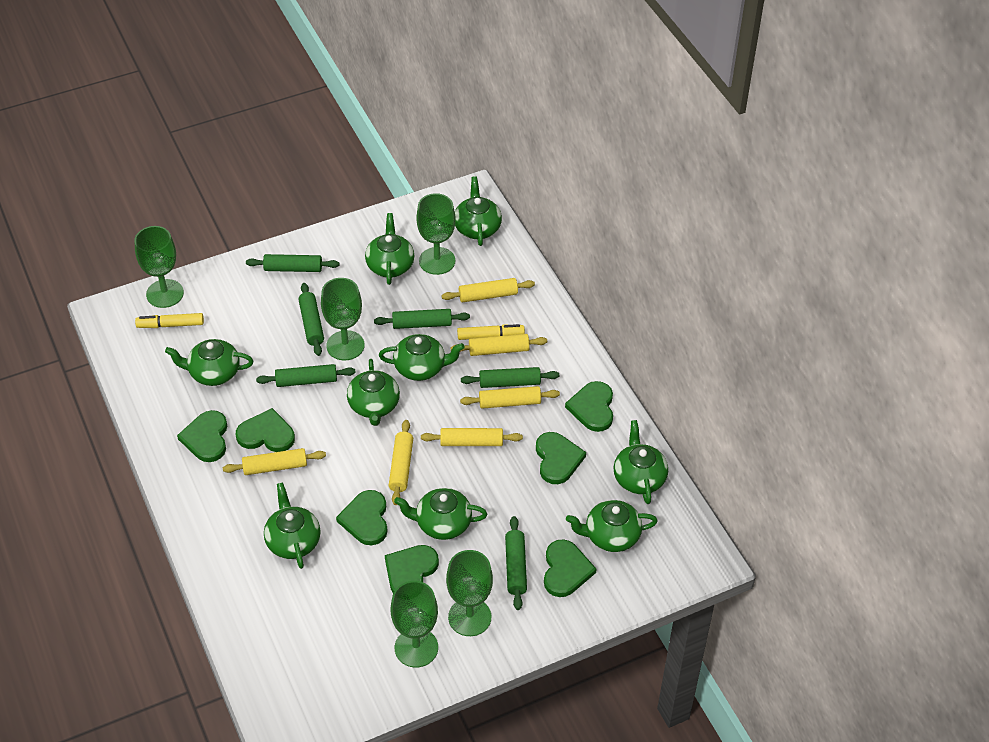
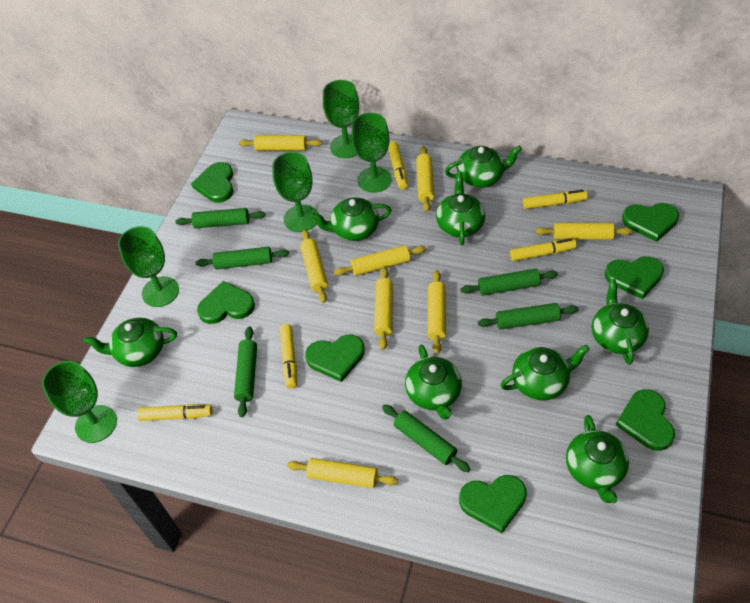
green teapot: [165,339,253,386] [264,482,321,569] [347,359,400,426] [365,213,414,285] [379,334,465,381] [394,488,487,540] [455,176,502,246] [566,500,658,552] [614,420,668,504] = 9 -> [84,318,177,367] [310,197,391,241] [405,345,462,420] [436,172,485,245] [445,145,522,188] [500,345,590,401] [566,415,629,503] [592,279,649,365] = 8
yellow marker: [135,313,204,328] [457,324,525,340] = 2 -> [137,404,212,421] [279,324,297,388] [388,141,408,190] [510,238,577,261] [523,190,588,209] = 5
yellow rolling pin: [223,448,326,475] [389,420,413,505] [421,428,523,446] [441,278,535,303] [451,334,547,356] [460,386,560,409] = 6 -> [239,135,322,151] [287,458,398,488] [300,229,328,303] [334,245,426,276] [374,267,393,350] [416,146,434,212] [428,270,446,354] [536,223,633,240] = 8

